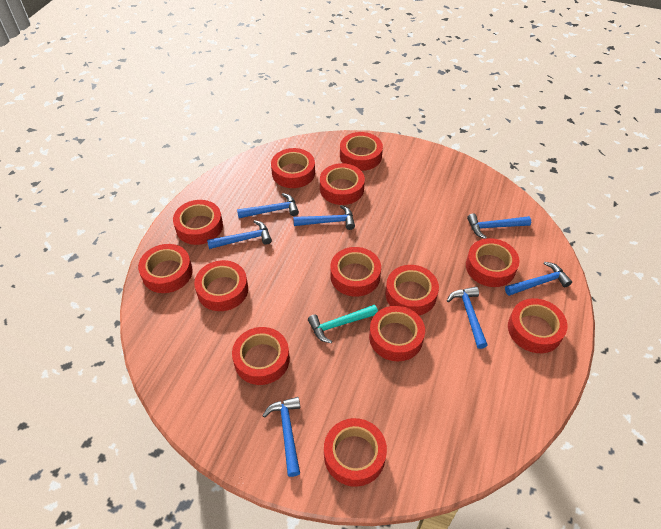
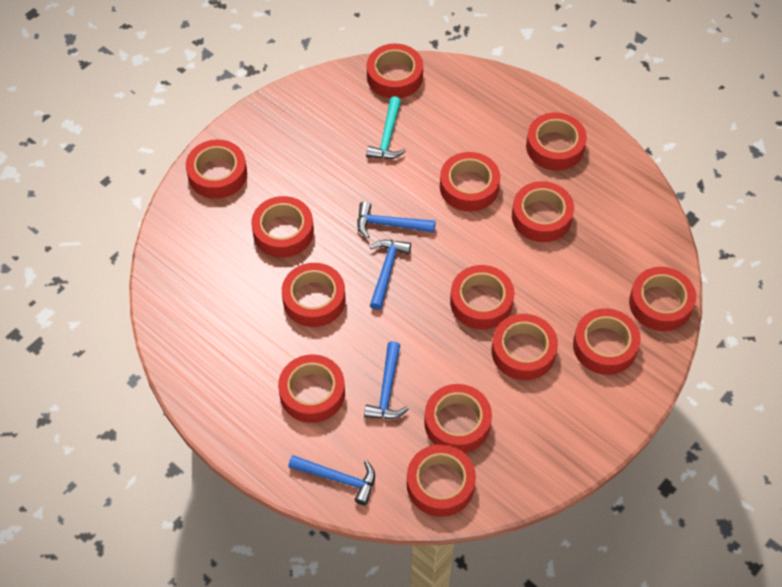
blue hammer: [207,220,272,249] [237,193,299,218] [263,397,300,477] [293,205,355,230] [447,287,487,349] [467,213,531,239] [505,262,572,296] = 7 -> [288,455,375,506] [357,201,436,238] [364,341,408,419] [370,240,411,310] = 4
red tape: [138,244,193,293] [173,200,223,245] [194,260,248,311] [232,327,290,385] [271,148,315,188] [320,163,365,205] [324,418,387,487] [330,247,381,297] [340,132,383,171] [369,306,425,361] [385,265,439,315] [466,238,520,287] [508,298,568,353] = 13 -> [186,139,247,199] [251,196,314,258] [278,354,345,423] [282,263,346,327] [367,43,423,98] [407,444,476,517] [424,384,492,453] [440,152,500,212] [450,265,515,329] [491,314,558,380] [512,181,574,242] [526,112,587,171] [573,308,641,375] [629,267,696,331] = 14

